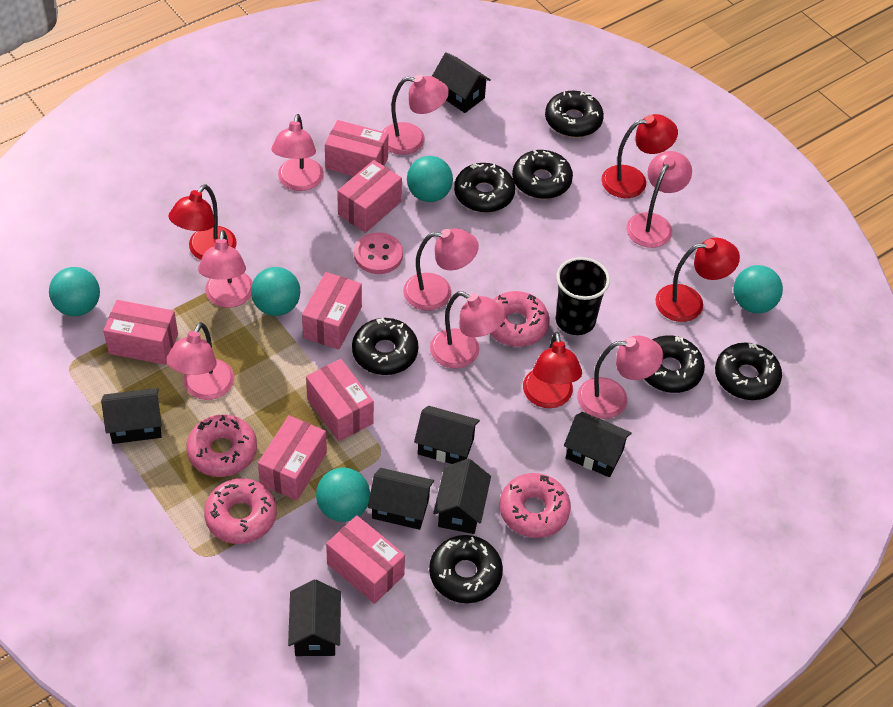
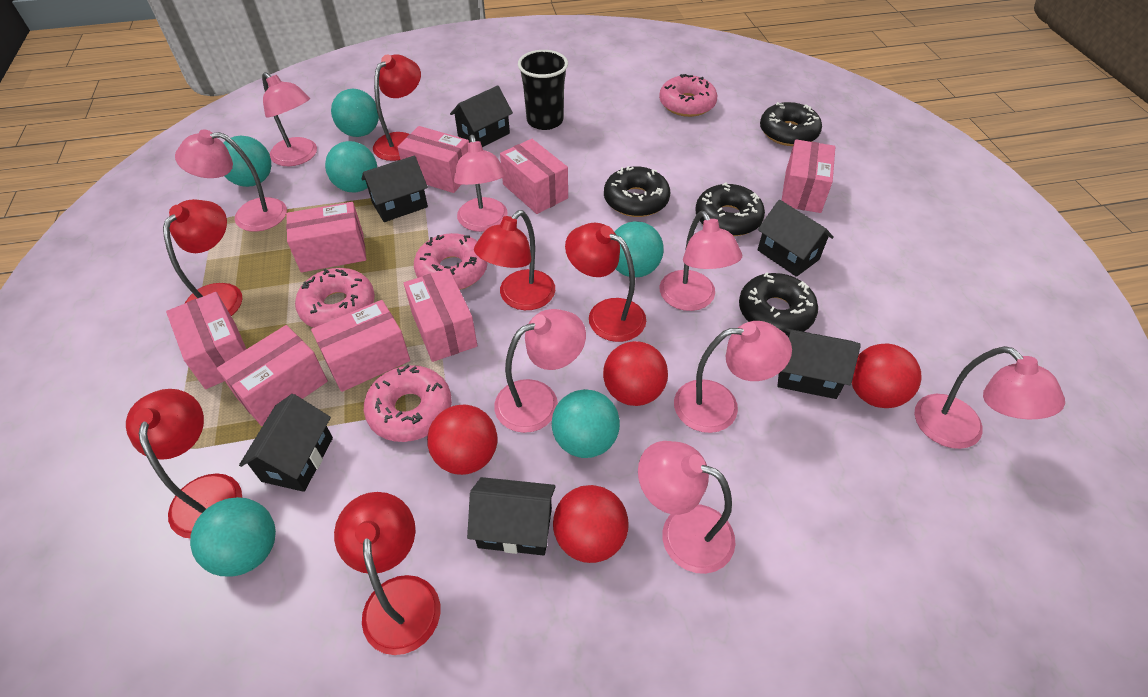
black donut: [352,318,418,375] [429,535,503,603] [454,163,515,213] [512,150,573,199] [545,91,604,137] [644,335,705,393] [715,343,782,400] = 7 -> [604,166,670,217] [695,182,765,236] [739,272,818,336] [760,102,822,146] = 4
black house: [101,388,162,444] [288,580,341,656] [368,468,434,530] [414,406,480,464] [432,52,491,113] [433,459,491,534] [564,412,632,477] = 7 -> [239,394,333,492] [361,156,428,222] [450,85,513,147] [467,477,556,556] [757,200,834,277] [778,328,861,399] = 6
pink box: [103,300,178,365] [258,415,327,501] [302,272,362,350] [306,359,374,441] [325,120,388,176] [326,515,405,604] [337,160,402,233] = 7 -> [166,292,246,389] [217,325,328,426] [286,202,366,272] [311,300,410,392] [398,126,469,193] [404,269,477,362] [500,139,568,214] [782,139,835,213] = 8
pink button: [354,232,403,274] = 1 -> none = 0
red ball: none = 0 -> [427,405,497,475] [553,485,629,563] [603,341,668,406] [852,343,922,408] = 4
red lamp: [169,184,237,260] [523,332,582,408] [601,114,678,198] [655,238,740,322] = 4 -> [126,389,242,538] [163,199,242,316] [334,492,440,655] [373,54,421,161] [474,210,555,310] [565,223,646,342] = 6
turquoise ball: [49,267,100,316] [251,267,300,316] [316,467,370,522] [407,156,453,202] [734,265,783,313] = 5 -> [190,497,276,577] [223,136,271,187] [325,141,377,192] [331,89,379,137] [552,389,620,458] [614,221,664,277] = 6

